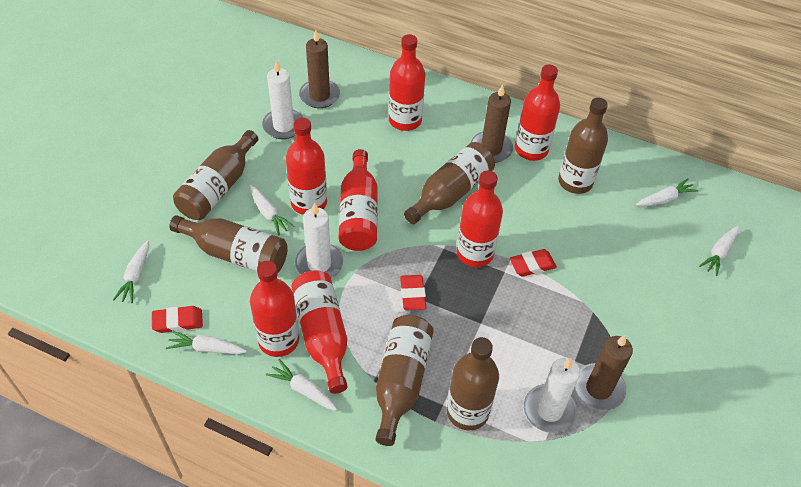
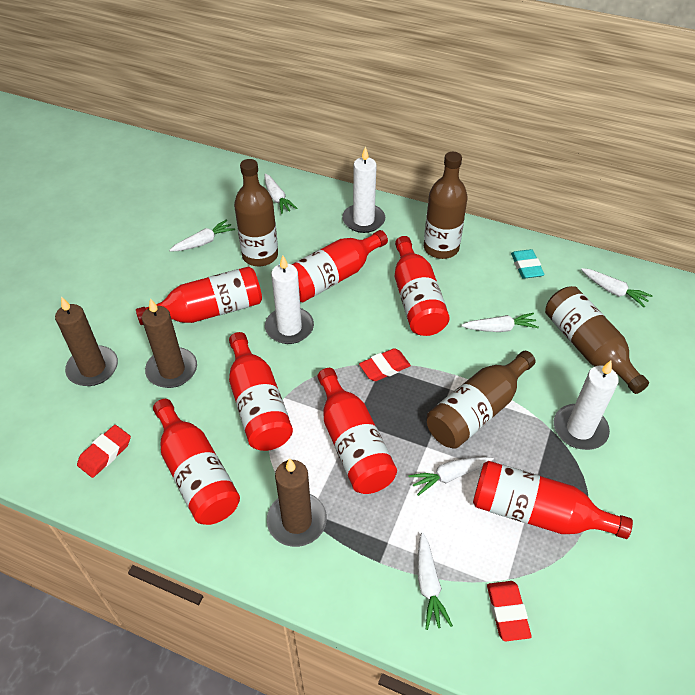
brown bottle: [169,215,288,272] [173,130,258,220] [375,315,434,446] [404,142,495,224] [447,337,499,431] [558,98,608,194] = 6 -> [234,159,278,267] [424,152,467,259] [427,351,536,449] [545,286,649,394] = 4
turquoise eraser: none = 0 -> [511,249,545,279] = 1

